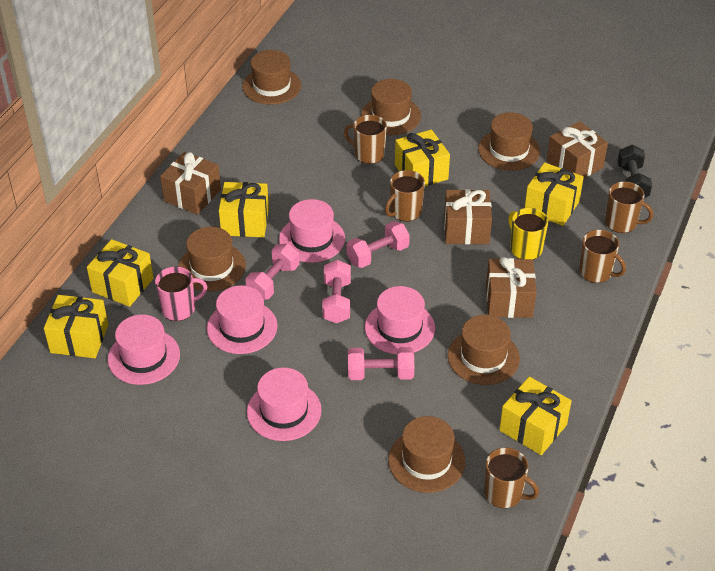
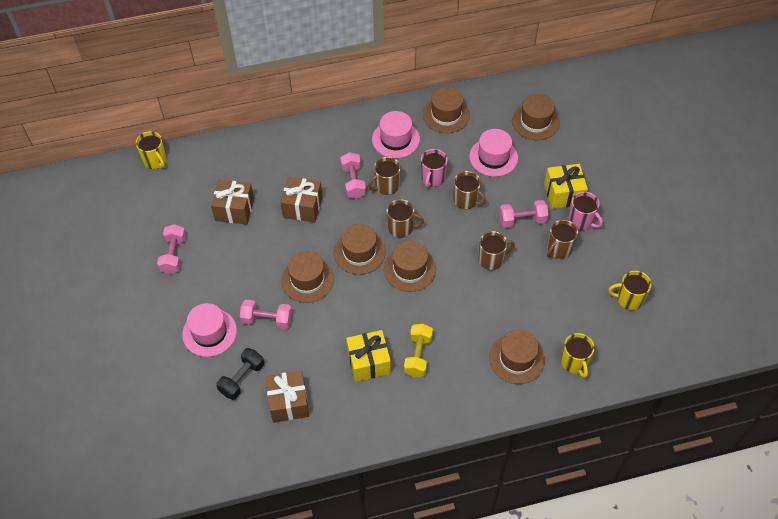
brown gift: [160,152,221,215] [444,189,492,244] [486,257,536,318] [547,121,608,178] = 4 -> [211,180,254,224] [266,371,309,423] [280,177,323,223] = 3
pink hat: [108,314,180,385] [207,285,278,354] [247,368,322,441] [279,199,345,263] [365,286,435,354] = 5 -> [182,303,237,357] [372,111,420,158] [469,129,518,177] = 3
pink mug: [155,267,207,321] = 1 -> [421,149,448,188] [569,192,603,230] = 2
yellow dumbbell: none = 0 -> [404,324,433,377] = 1
yellow gift: [44,295,108,358] [87,239,153,307] [219,182,269,237] [395,129,450,186] [499,377,572,455] [525,162,584,226] = 6 -> [346,330,391,382] [544,164,588,209] = 2
yellow mug: [508,208,548,260] = 1 -> [136,131,167,169] [561,333,595,378] [609,271,652,310] = 3

